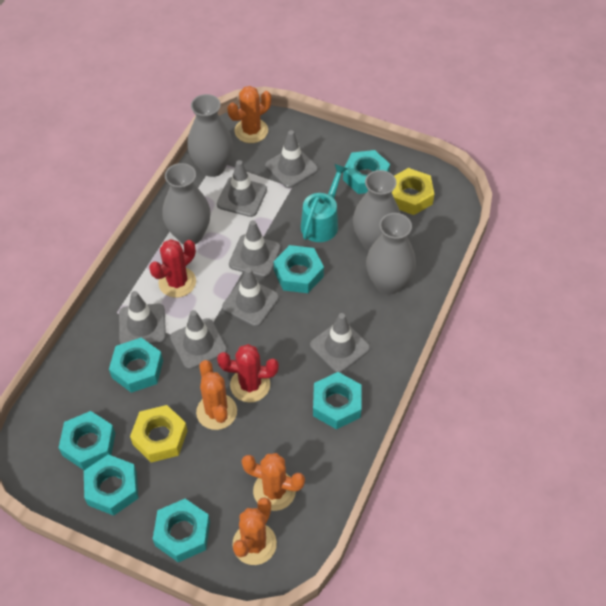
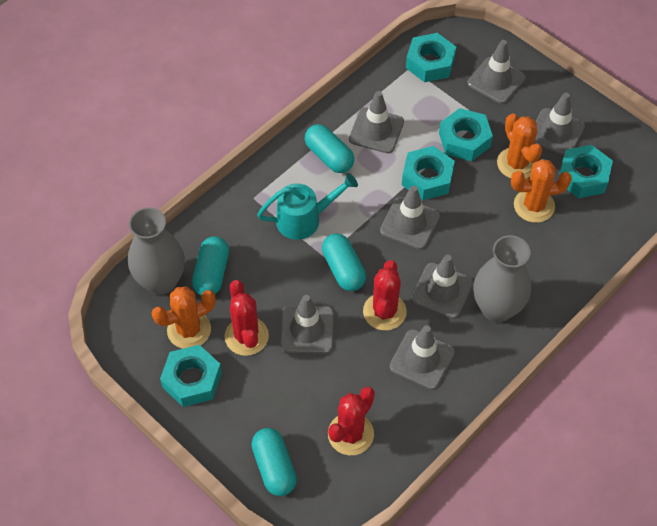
grey vase: [162,163,211,244] [187,94,233,177] [353,170,400,251] [366,213,416,295] = 4 -> [128,207,185,295] [474,235,531,322] = 2
orange cactus: [196,360,237,430] [228,86,271,143] [232,497,277,565] [242,453,305,511] = 4 -> [152,286,216,349] [497,113,542,179] [511,159,572,223] = 3
red cactus: [149,239,196,298] [217,344,279,402] = 2 -> [225,280,269,356] [328,387,375,455] [363,260,407,330] = 3
turquoise capsule: none = 0 -> [192,236,229,296] [251,428,297,496] [305,124,354,173] [322,233,366,291] = 4
turquoise nut: [59,411,115,470] [84,454,138,516] [109,338,163,393] [153,499,210,562] [274,245,324,293] [313,372,362,429] [343,150,390,194] = 7 -> [160,345,222,407] [402,146,455,200] [406,33,456,82] [439,108,493,161] [559,145,613,198] = 5
yellow nut: [130,405,187,463] [392,168,434,215] = 2 -> none = 0

